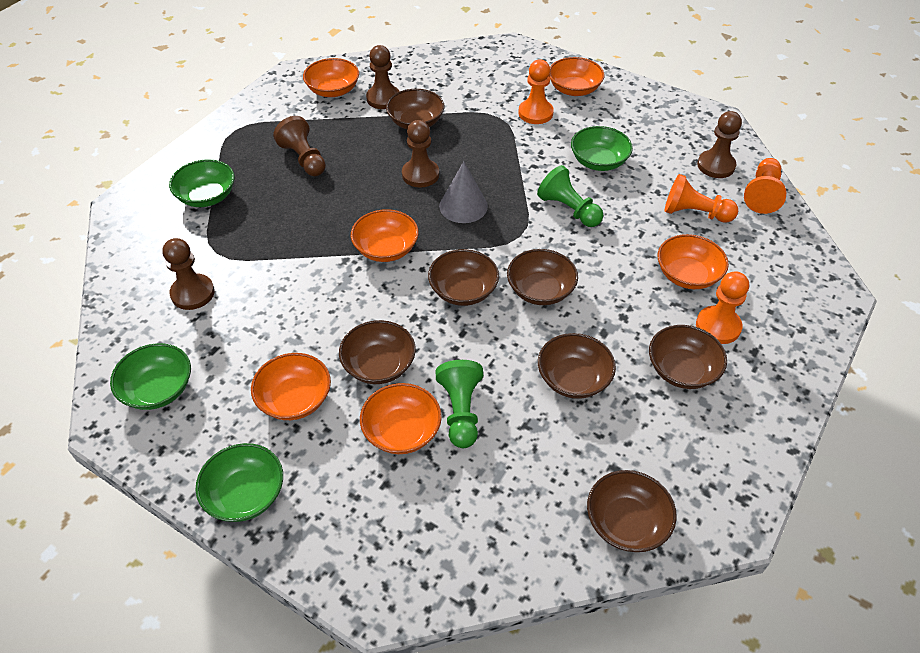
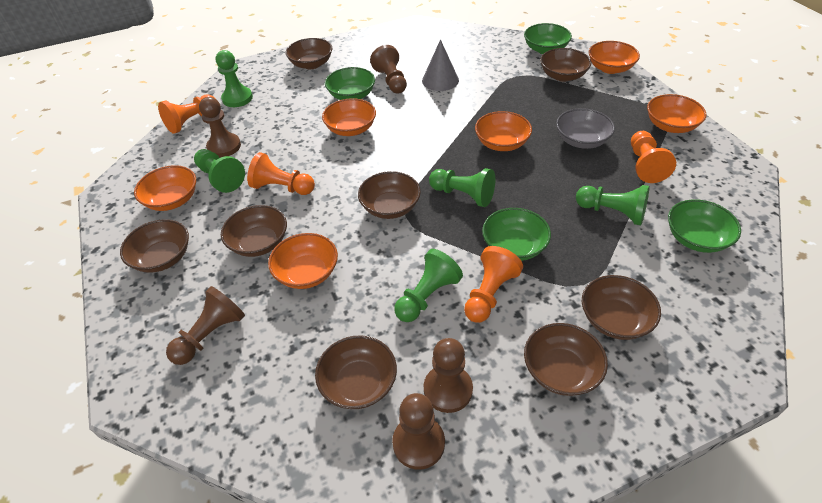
brown bowl: [339,320,416,384] [386,89,444,129] [428,249,499,306] [507,249,578,305] [538,333,616,399] [587,470,677,552] [649,325,727,389] = 7 -> [120,219,189,273] [221,205,287,257] [285,38,332,69] [315,335,397,409] [358,171,421,219] [524,323,608,396] [540,48,591,82] [582,275,661,340] = 8
green pawn: [435,360,483,448] [537,165,603,227] = 2 -> [194,149,245,193] [216,50,253,107] [394,249,463,322] [429,168,495,207] [576,185,650,225] = 5
grey bowl: none = 0 -> [556,108,615,149] = 1

